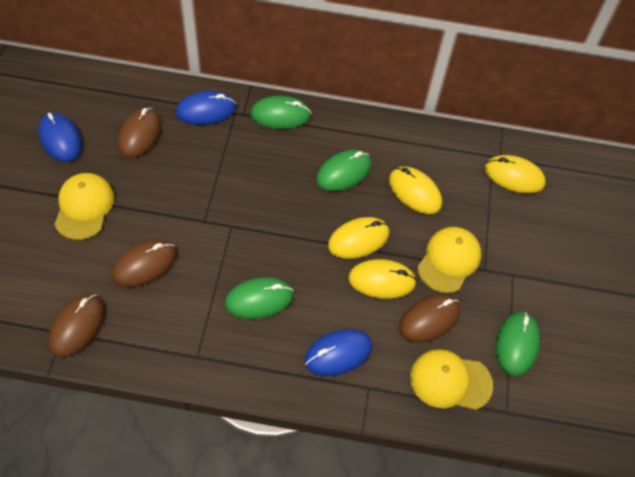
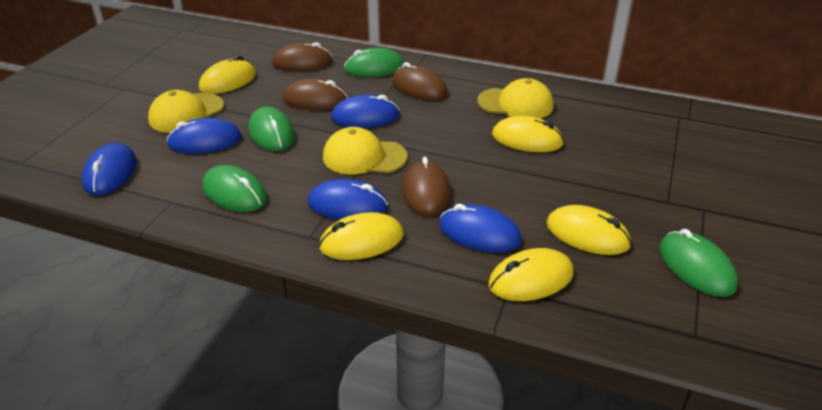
blue mouse: [38,112,82,162] [176,91,236,125] [304,329,373,376] = 3 -> [82,142,137,195] [167,118,242,154] [308,179,388,220] [331,94,400,128] [439,204,522,252] = 5
yellow mouse: [328,217,390,259] [348,259,417,299] [389,166,442,214] [485,155,546,193] = 4 -> [199,56,256,94] [319,212,404,260] [488,248,573,301] [492,116,564,152] [546,205,632,255] = 5

